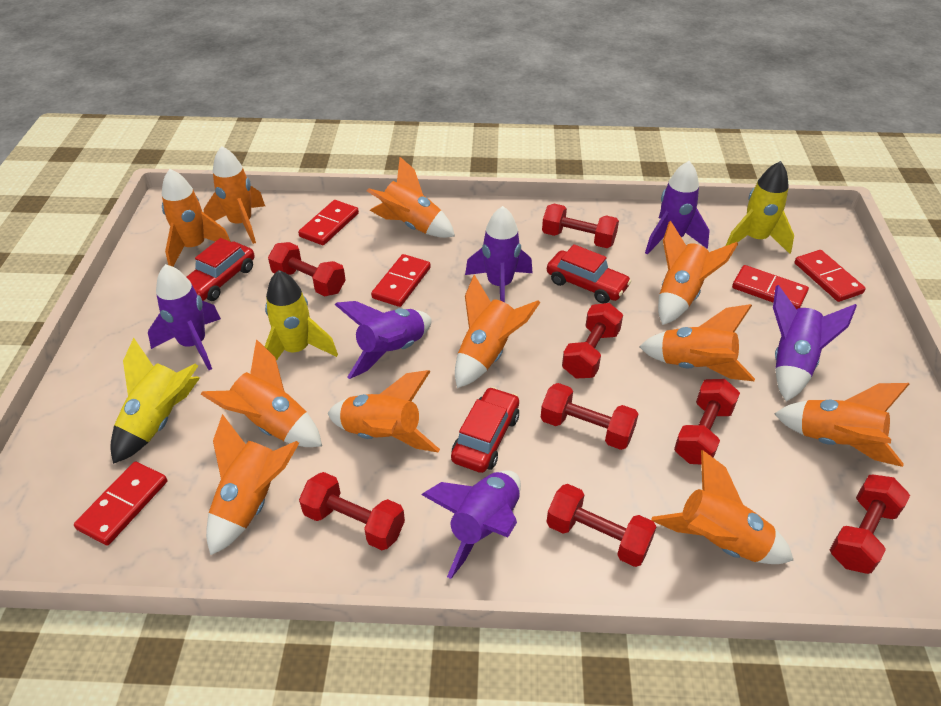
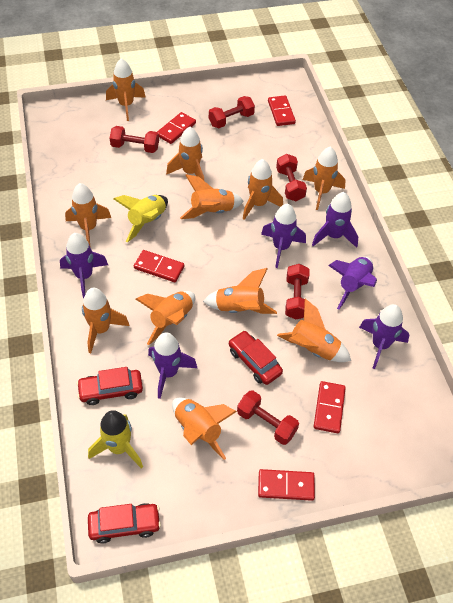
red dumbbell: [268,242,346,296] [299,472,405,550] [541,383,638,450] [542,204,619,248] [547,484,657,567] [562,303,623,379] [674,379,740,465] [830,475,910,574] = 8 -> [110,126,159,153] [209,96,255,128] [237,390,299,445] [276,154,307,201] [285,264,310,319] = 5
yellow rocket: [110,338,200,464] [265,270,338,361] [726,161,794,254] = 3 -> [88,410,143,468] [114,195,168,243] = 2

